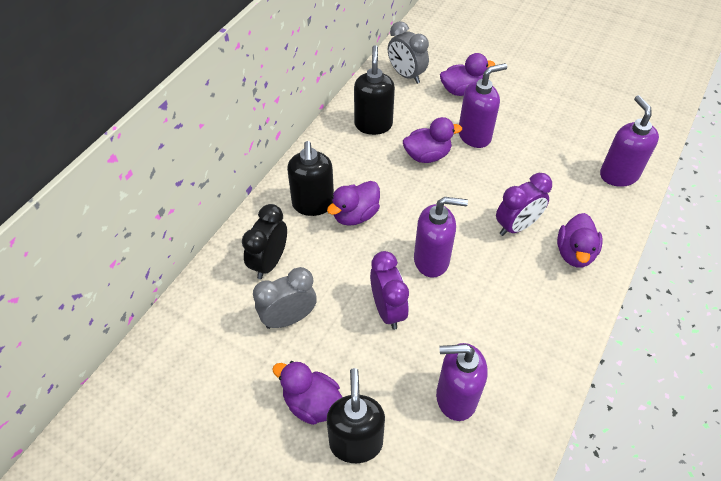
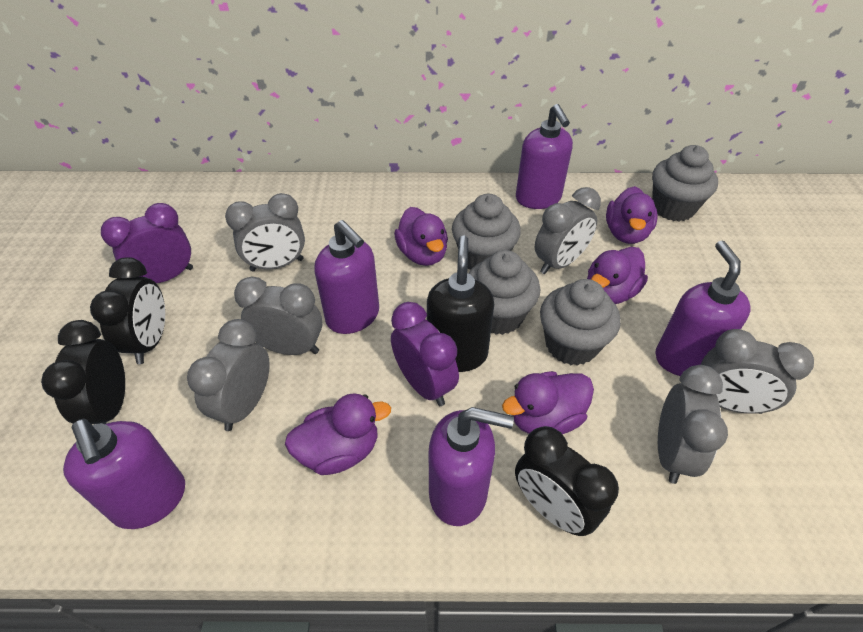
black clock: [242,204,287,279] = 1 -> [41,320,125,424] [90,257,165,364] [515,426,619,536] = 3
black soap dispenser: [287,141,334,216] [326,368,385,463] [354,45,395,135] = 3 -> [427,235,494,372] = 1
grey clock: [253,267,317,329] [388,21,429,84] = 2 -> [187,319,270,431] [225,193,305,271] [234,277,322,355] [535,187,601,274] [658,365,728,484] [701,329,814,414] = 6
grey cupcake: none = 0 -> [452,194,521,269] [468,250,540,335] [540,279,621,366] [652,145,718,222] = 4
purple soap dispenser: [414,197,468,278] [436,343,487,421] [459,63,507,148] [600,95,659,187] = 4 -> [63,419,185,529] [314,220,379,334] [429,407,514,526] [516,104,573,209] [655,241,751,376] = 5

